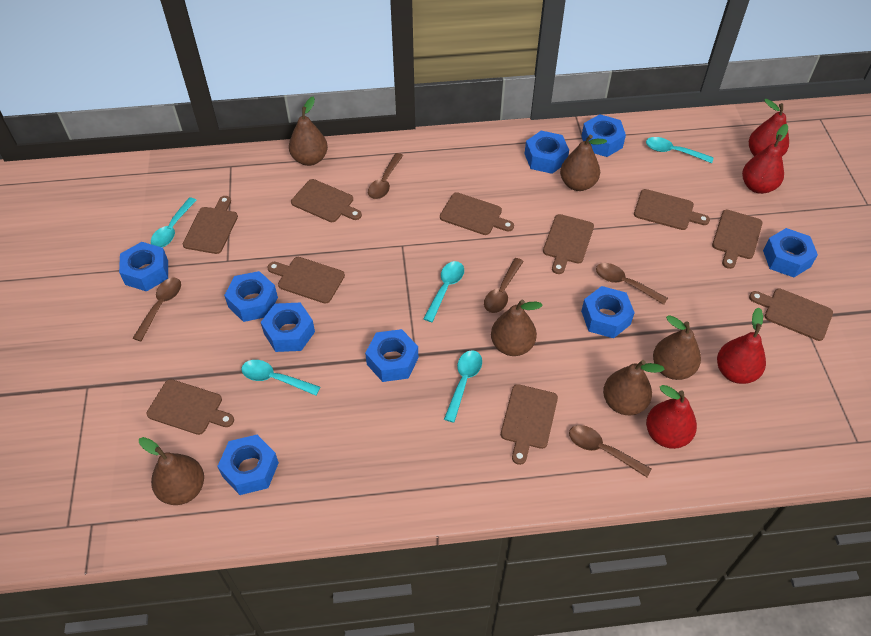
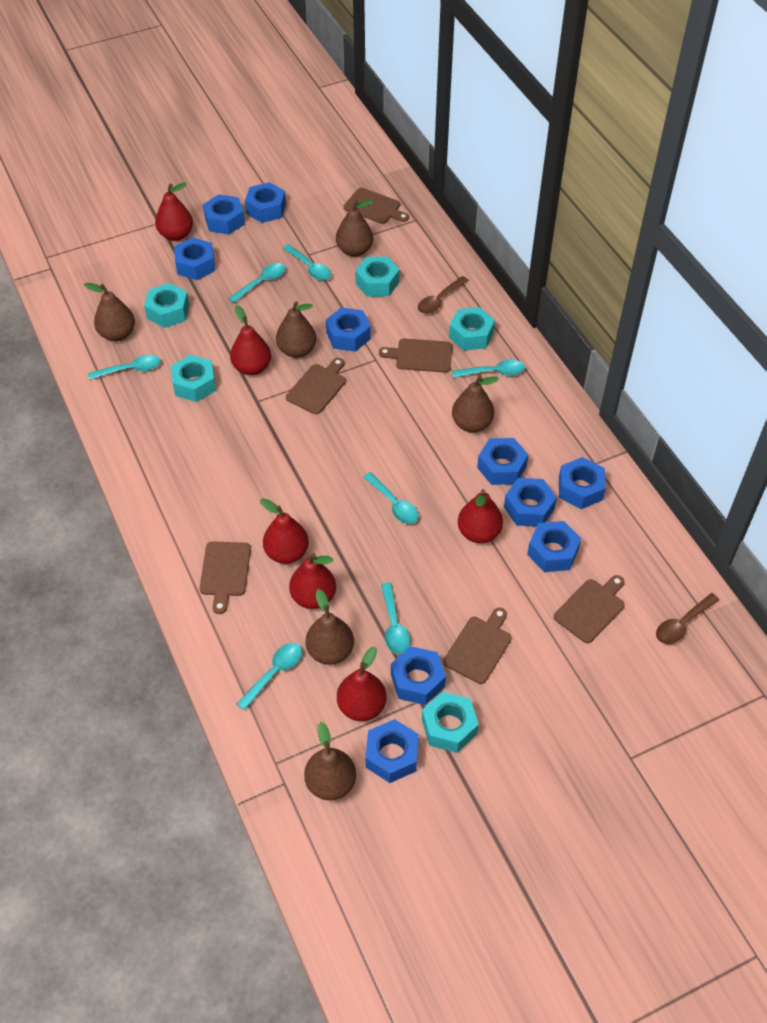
blue nut: [119,242,168,291] [217,435,279,495] [224,271,278,322] [261,303,315,352] [365,329,418,382] [525,131,569,174] [581,286,635,338] [582,114,626,157] [763,228,818,278] = 9 -> [174,237,215,280] [203,194,245,235] [245,182,286,223] [326,307,371,352] [366,719,419,783] [391,646,446,705] [477,438,528,485] [504,478,557,527] [527,521,581,572] [559,457,606,509] = 10
brown cutting board: [147,379,234,435] [183,196,238,254] [267,257,345,304] [291,179,362,222] [440,192,514,235] [501,384,558,465] [543,214,594,274] [634,189,710,230] [712,210,763,269] [749,288,833,341] = 10 -> [200,541,251,614] [286,358,346,414] [344,188,409,224] [379,338,452,372] [443,608,511,684] [554,575,625,643] = 6
brown spoon: [133,278,181,341] [368,153,403,199] [484,258,524,313] [569,425,652,477] [596,263,668,305] = 5 -> [418,276,469,314] [656,593,719,644] = 2
red pear: [646,385,697,449] [717,307,766,384] [742,124,788,194] [749,99,789,156] = 4 -> [155,182,193,241] [230,305,271,375] [260,498,309,564] [289,553,336,609] [337,647,386,721] [458,489,503,543] = 6
turquoise nut: none = 0 -> [144,283,189,328] [171,355,216,402] [355,256,400,297] [422,692,479,753] [449,307,495,351] = 5
turquoise spoon: [151,197,197,247] [241,360,320,396] [423,261,464,322] [444,350,482,423] [646,137,714,163] = 5 -> [88,355,161,380] [229,263,285,303] [237,643,302,710] [282,244,331,281] [363,472,419,524] [381,583,410,654] [452,360,525,378] = 7

